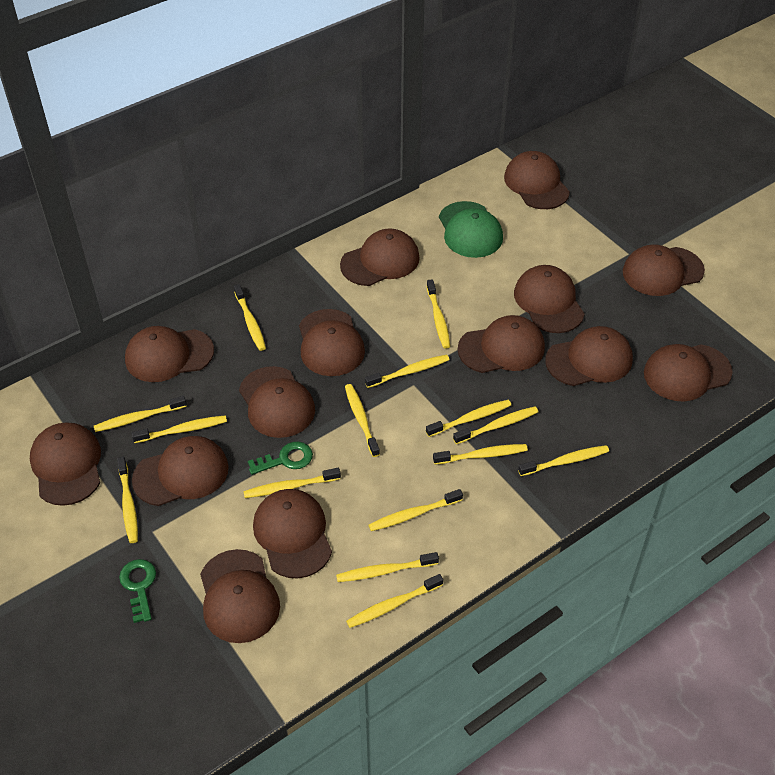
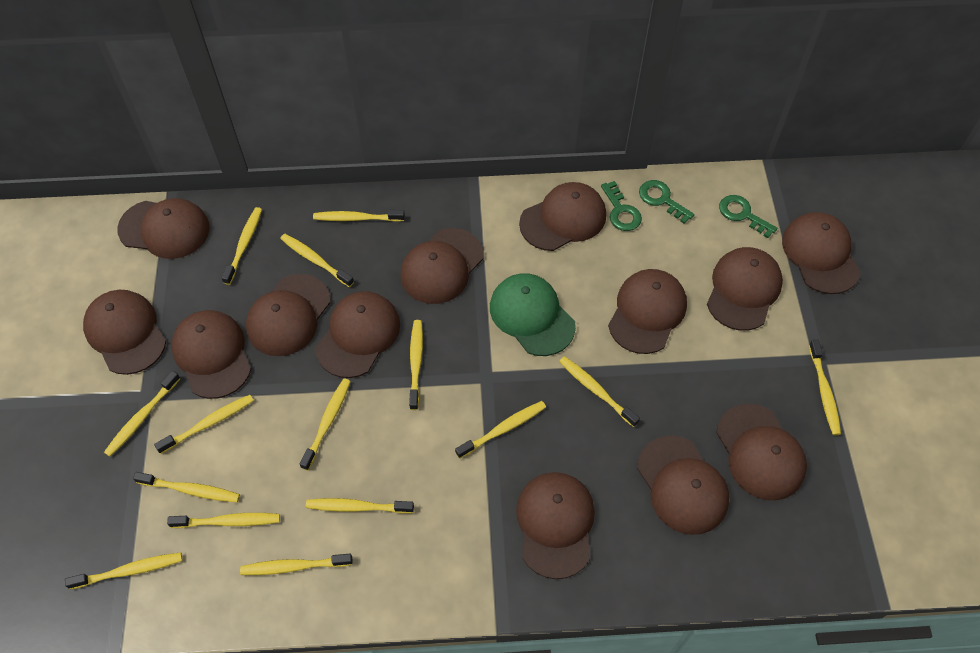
brown cap: [30,422,101,506] [125,326,214,382] [132,436,229,506] [200,549,280,643] [239,366,315,438] [253,489,332,579] [299,309,365,376] [340,228,420,286] [458,315,545,373] [504,151,570,209] [514,265,585,333] [545,326,633,386] [623,244,705,296] [644,344,733,402] = 14 -> [83,290,166,375] [117,198,210,259] [171,310,251,399] [246,274,331,356] [316,291,400,378] [401,228,483,304] [516,472,595,579] [519,182,606,251] [608,269,687,354] [637,436,729,535] [707,247,783,331] [716,404,807,500] [782,212,860,294] = 13
green key: [119,559,156,623] [248,442,313,475] = 2 -> [601,181,642,231] [639,180,694,224] [719,195,777,238] = 3

